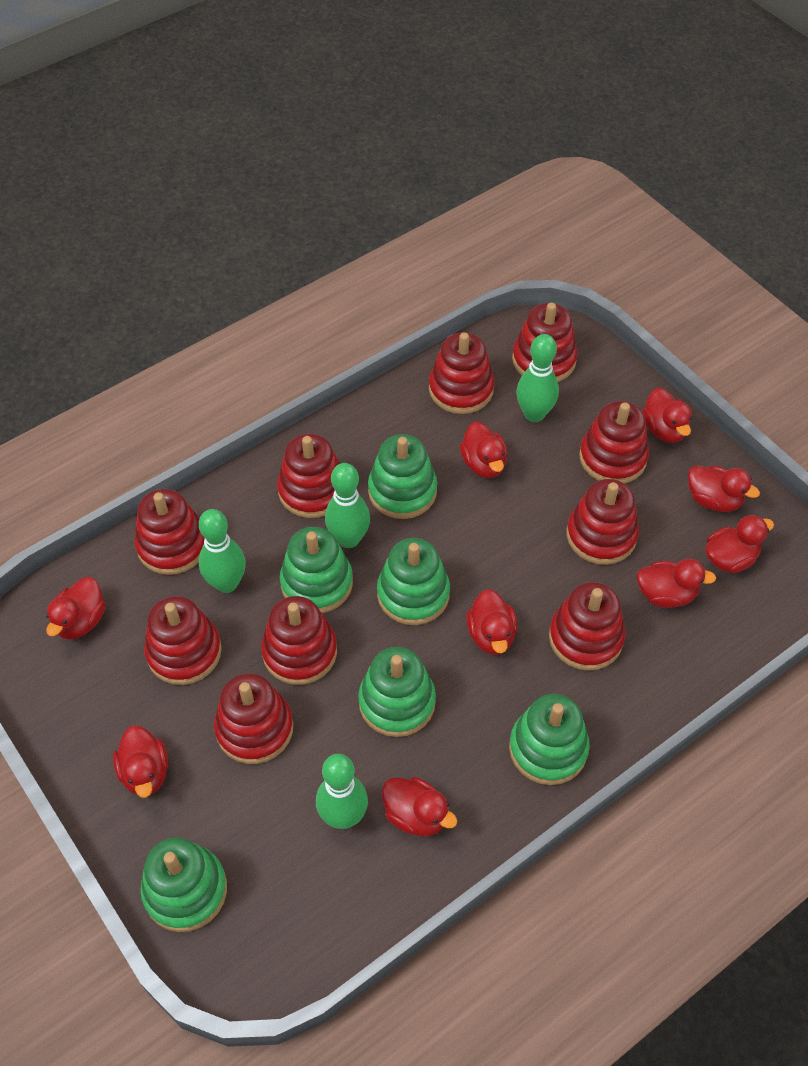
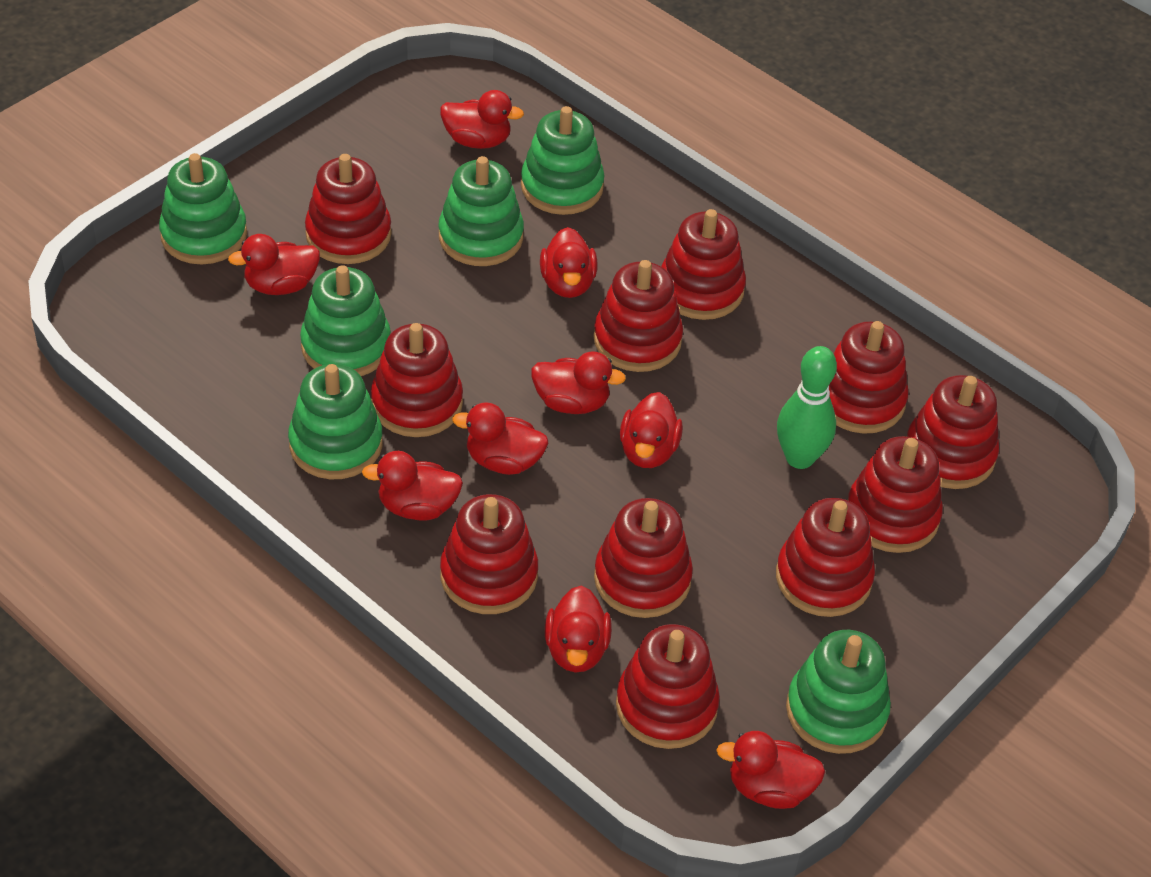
green bowling pin: [199,509,246,593] [316,754,368,829] [325,463,370,548] [516,334,559,422] = 4 -> [777,346,837,469] = 1
red stacking toy: [134,489,205,575] [144,596,222,685] [214,673,293,764] [261,596,337,685] [277,434,340,518] [429,332,494,414] [512,303,578,382] [549,582,626,671] [567,479,639,565] [579,401,649,484] = 10 -> [305,154,391,264] [371,323,463,437] [440,494,538,614] [593,260,683,372] [594,498,693,618] [616,624,720,749] [661,209,746,320] [776,498,875,617] [829,321,908,434] [848,436,943,553] [907,375,999,489] = 11

